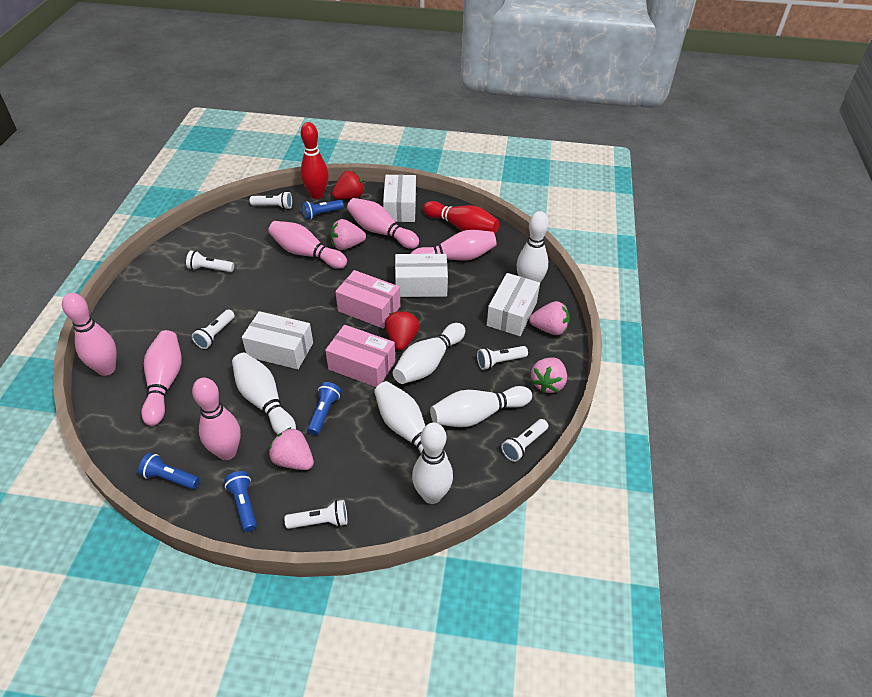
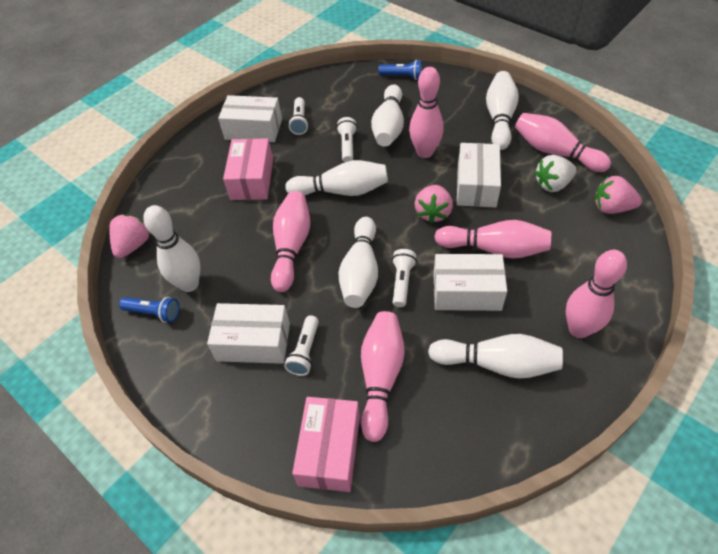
blue flashlight: [138,453,200,489] [224,471,257,532] [301,200,344,220] [307,382,341,435] = 4 -> [119,297,179,323] [378,60,423,80] = 2
pink strawberry: [269,427,314,470] [330,219,366,250] [529,301,570,335] [531,357,567,393] = 4 -> [109,214,149,258] [415,185,453,224] [594,176,642,214] = 3
red bowling pin: [300,122,329,199] [423,201,499,234] = 2 -> none = 0
red strawberry: [332,171,365,199] [385,310,420,351] = 2 -> none = 0
white flashlight: [186,250,234,272] [192,309,235,349] [250,191,292,210] [285,500,347,529] [477,346,528,370] [501,419,548,462] = 6 -> [284,315,319,376] [288,97,309,135] [336,117,357,162] [392,249,417,307] = 4
white strawberry: none = 0 -> [534,155,577,192] = 1

